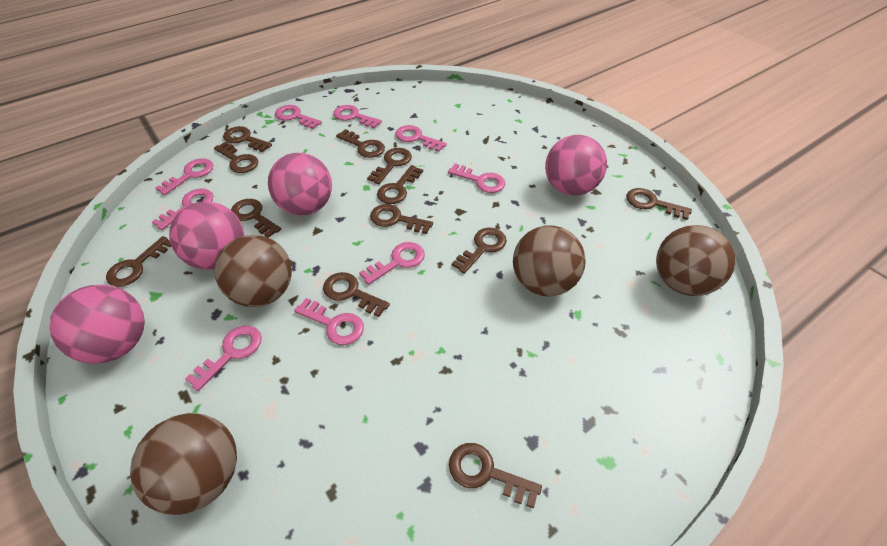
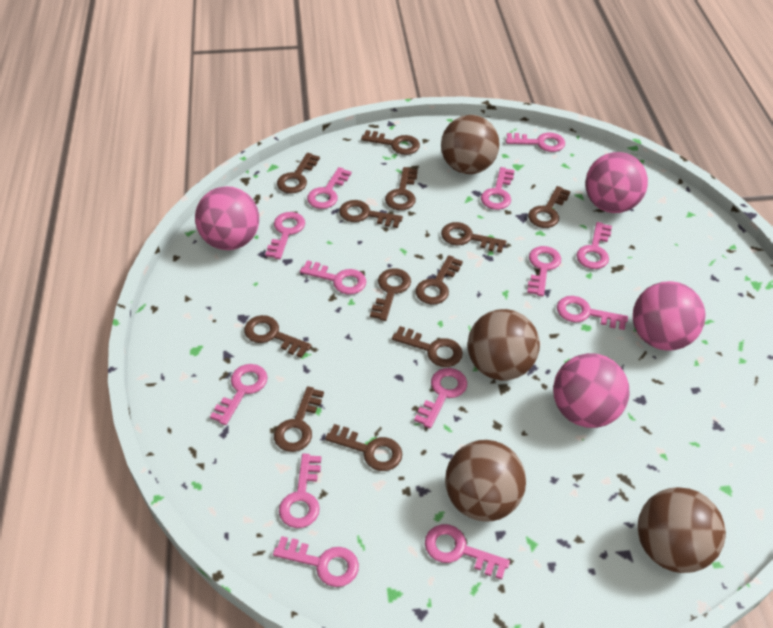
pink key: [152,189,214,230] [155,158,213,195] [185,326,262,391] [275,105,322,129] [294,298,364,345] [333,105,382,128] [359,242,425,285] [396,125,447,152] [448,164,506,193] = 9 -> [210,364,268,425] [265,212,305,259] [273,536,359,587] [279,454,321,528] [300,260,366,294] [307,167,351,209] [414,368,467,428] [425,524,510,580] [481,167,515,210] [506,133,565,152] [527,246,561,297] [557,296,628,330] [576,222,612,269] = 13

